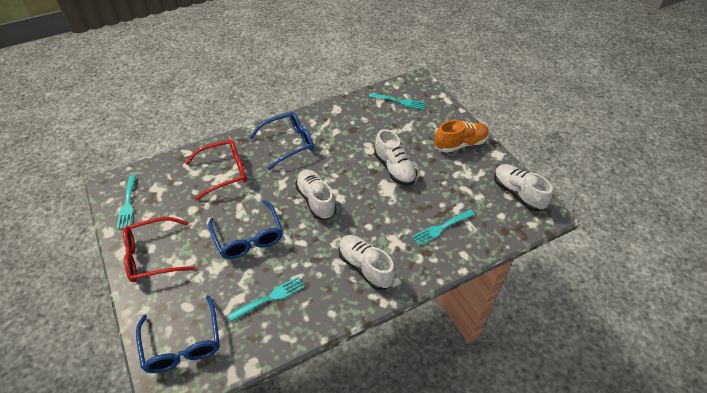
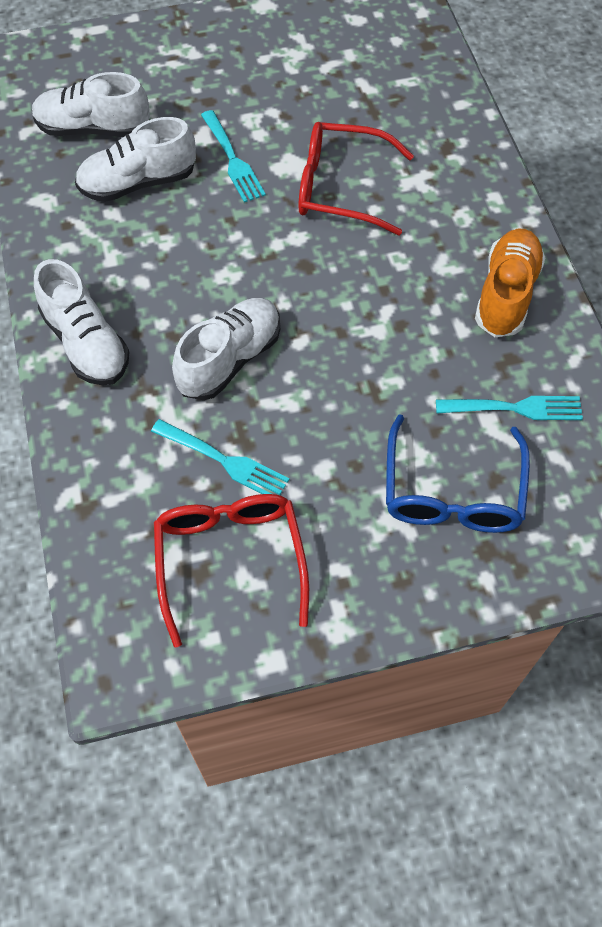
blue glasses: [136,295,220,373] [208,200,283,259] [249,112,314,170] = 3 -> [386,414,530,533] = 1
turquoise fork: [116,175,136,229] [228,277,305,322] [369,93,426,110] [411,209,475,246] = 4 -> [151,419,290,495] [201,110,266,203] [436,396,583,420] = 3

